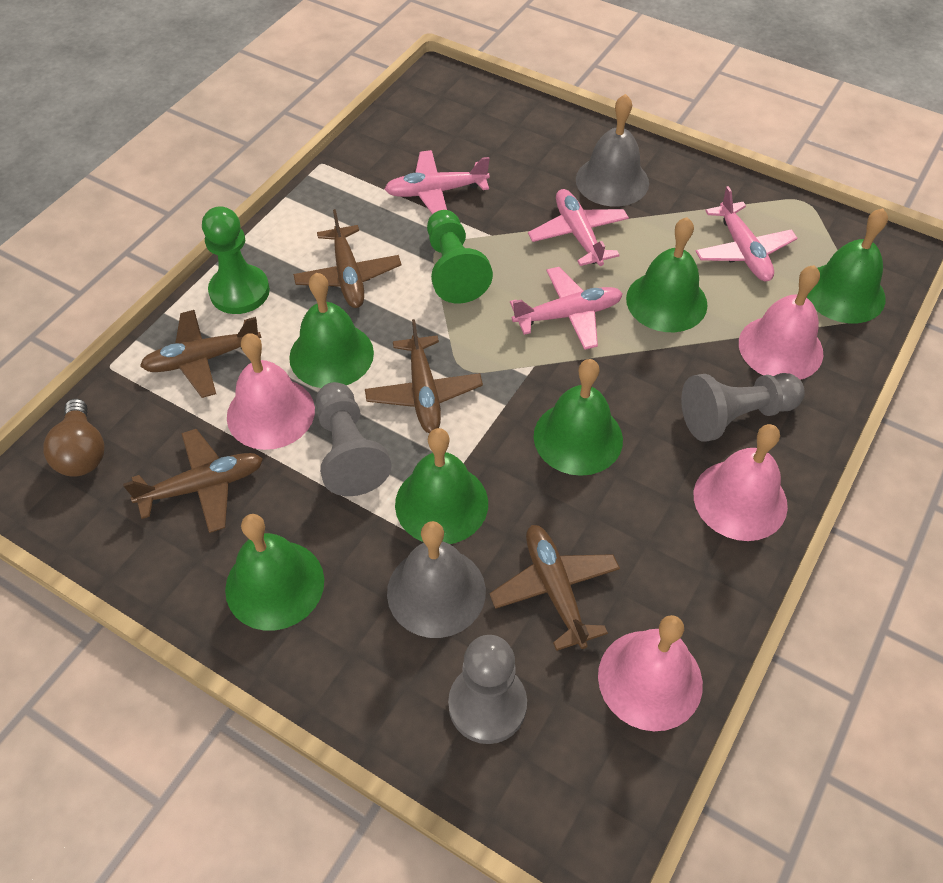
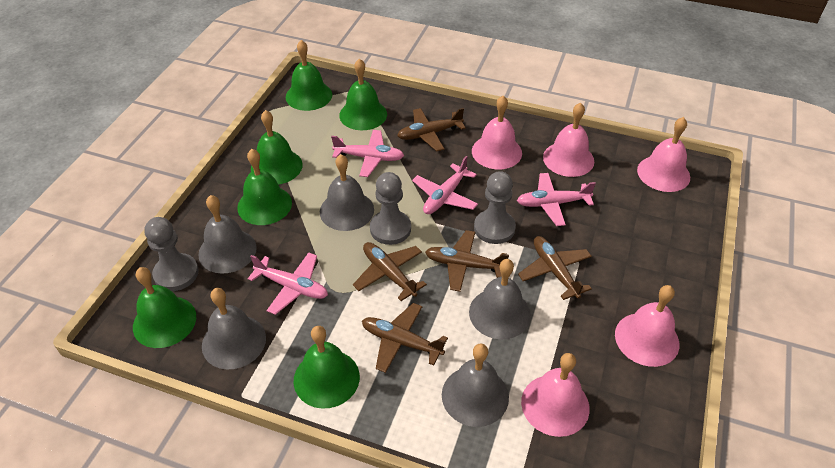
brown light bulb: [44,399,104,477] = 1 -> none = 0
green pawn: [202,206,270,314] [427,210,493,304] = 2 -> none = 0
grey bell: [387,521,486,638] [576,94,649,207] = 2 -> [198,195,257,274] [202,288,266,369] [320,154,374,231] [442,343,509,427] [469,259,531,340] = 5
pink bell: [227,333,315,450] [598,615,703,731] [694,424,788,541] [739,265,823,380] = 4 -> [472,96,522,169] [521,353,590,437] [543,103,594,177] [615,285,679,367] [637,117,690,192] = 5

